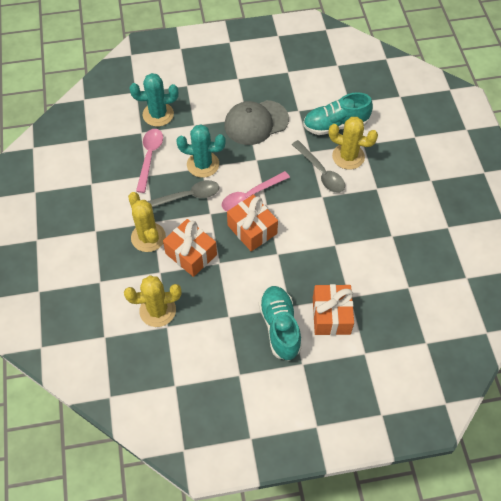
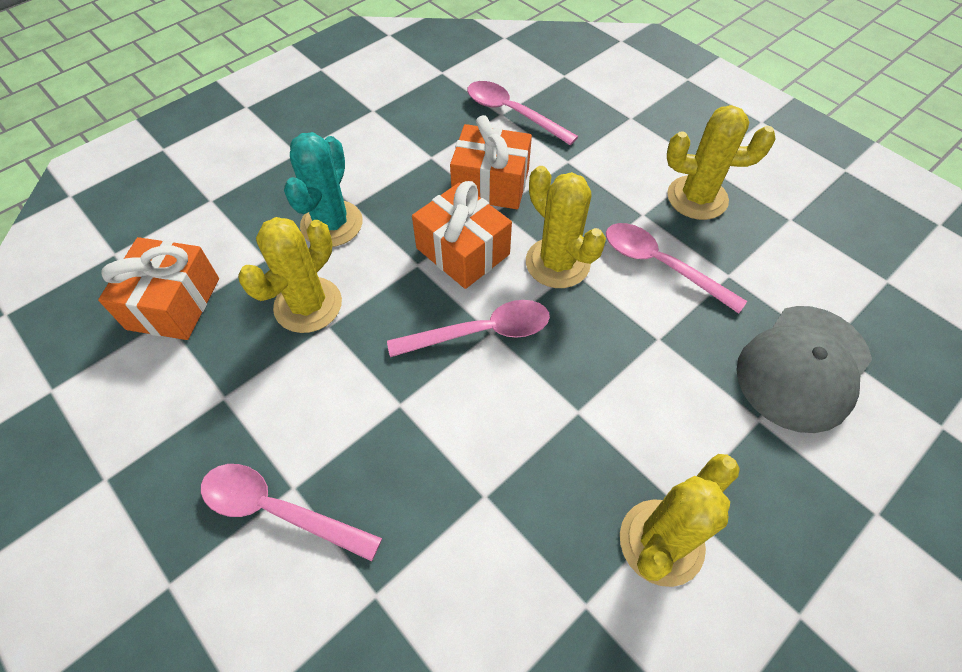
grey spoon: [147,180,219,207] [292,140,345,193] = 2 -> none = 0
pink spoon: [136,129,163,193] [222,171,290,211] = 2 -> [201,464,382,562] [387,300,550,357] [467,81,578,145] [606,223,747,314] = 4
turquoise cactus: [130,73,178,127] [176,124,226,178] = 2 -> [284,132,363,247] = 1
turquoise shoe: [259,286,302,361] [303,92,373,135] = 2 -> none = 0
yellow cactus: [124,275,182,327] [128,192,166,252] [329,117,378,170] = 3 -> [238,217,342,333] [526,166,606,288] [620,454,740,587] [667,105,776,220] = 4

